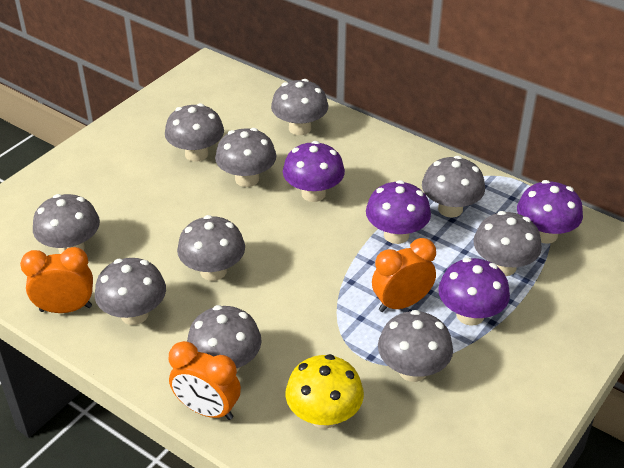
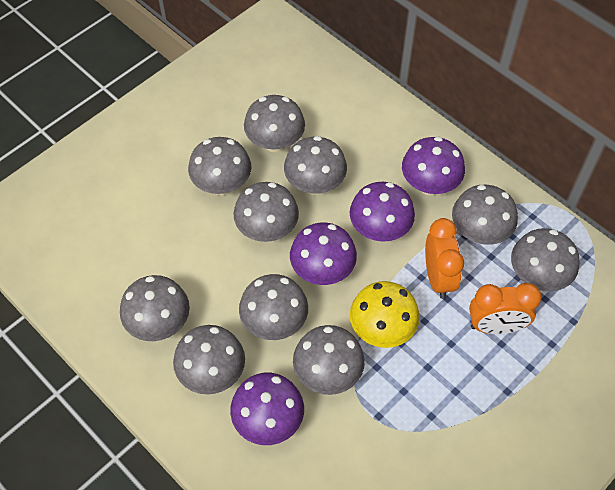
orange clock: [20,247,93,313] [169,341,241,420] [372,238,436,312] = 3 -> [425,218,464,299] [469,283,542,334] = 2

